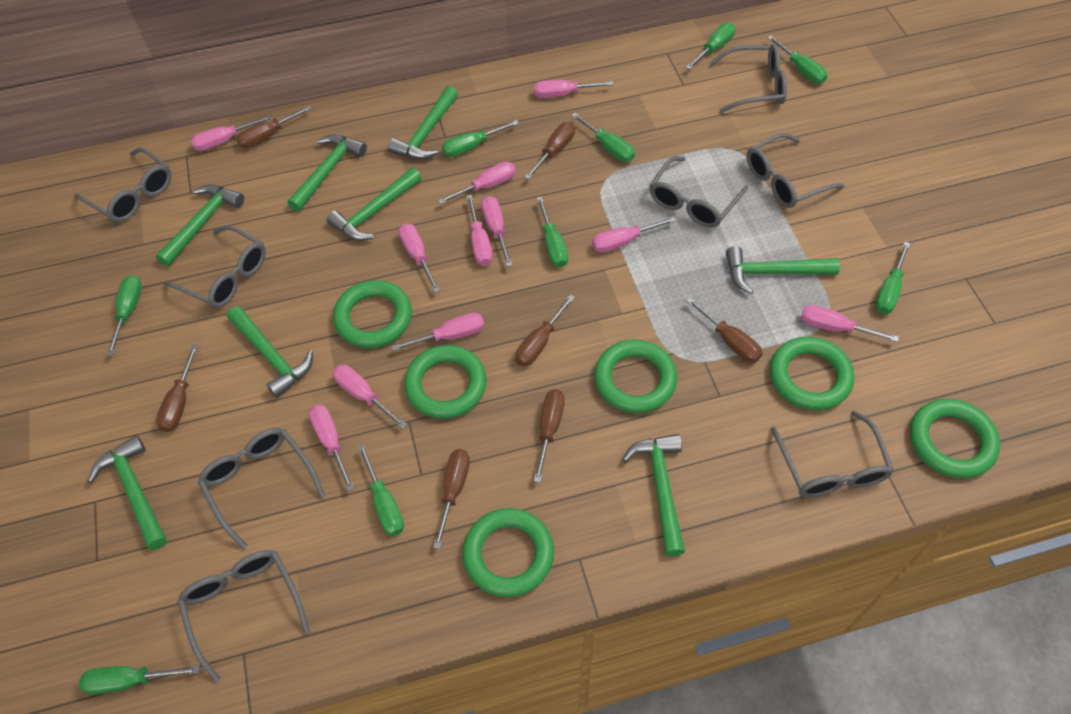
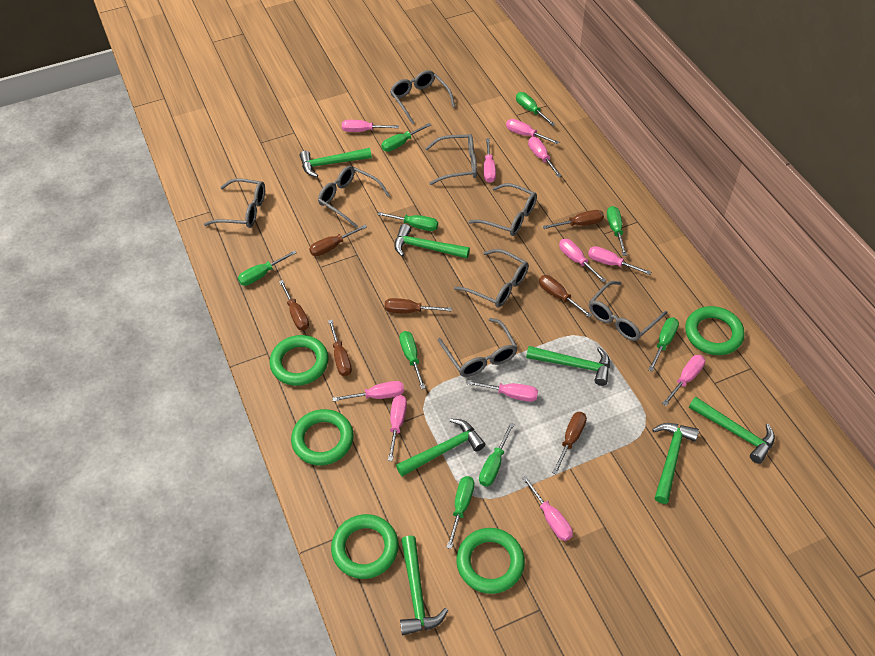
green hammer: [88,435,167,550] [156,185,244,266] [227,306,313,398] [287,135,367,212] [327,168,422,241] [388,86,458,160] [622,434,685,556] [726,246,840,294] = 8 -> [300,148,372,177] [394,224,470,259] [396,418,485,477] [400,536,448,635] [526,346,610,386] [652,423,699,504] [689,397,775,464] = 7
green ring: [333,280,412,348] [404,345,487,419] [462,508,554,597] [594,340,677,413] [770,337,854,410] [910,399,1000,478] = 6 -> [269,335,328,386] [291,409,354,466] [331,514,398,579] [456,528,525,594] [685,306,745,355] = 5

